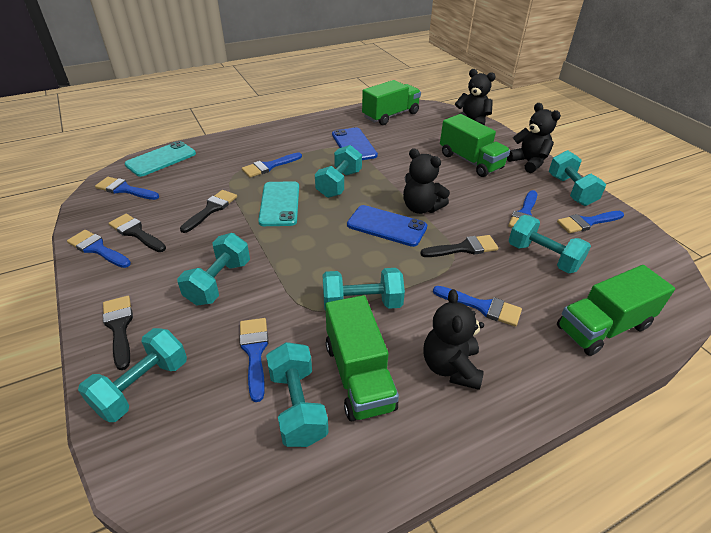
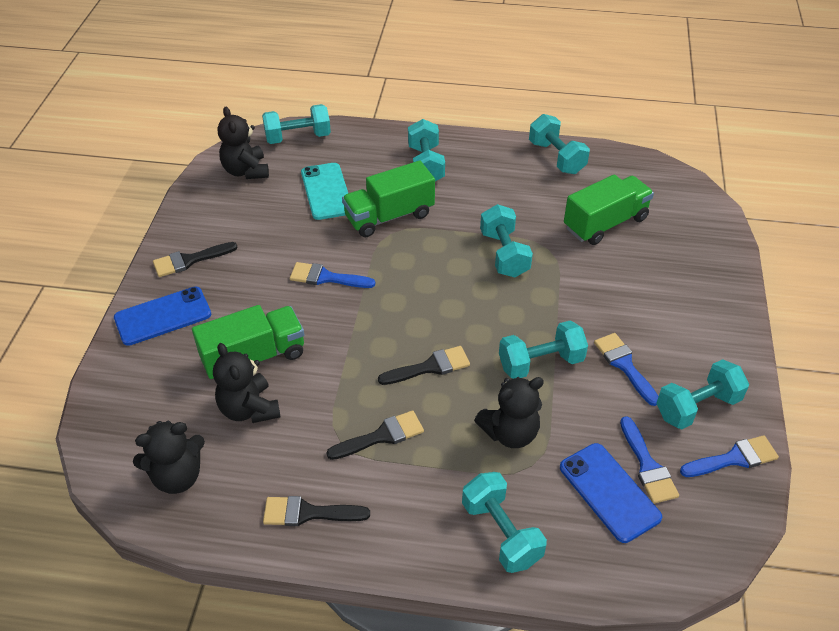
blue brush: [67,230,131,268] [95,177,159,200] [239,318,269,402] [242,153,302,178] [433,286,522,327] [508,190,537,228] [557,211,624,233] = 7 -> [290,262,375,288] [594,333,659,406] [620,416,679,504] [680,435,779,477] = 4
green truck: [325,295,399,421] [362,80,421,125] [440,114,510,177] [557,265,675,356] = 4 -> [192,305,304,379] [342,161,435,237] [564,175,654,245] = 3
turquoise phone: [125,141,196,177] [258,181,299,226] = 2 -> [301,163,348,220] = 1

